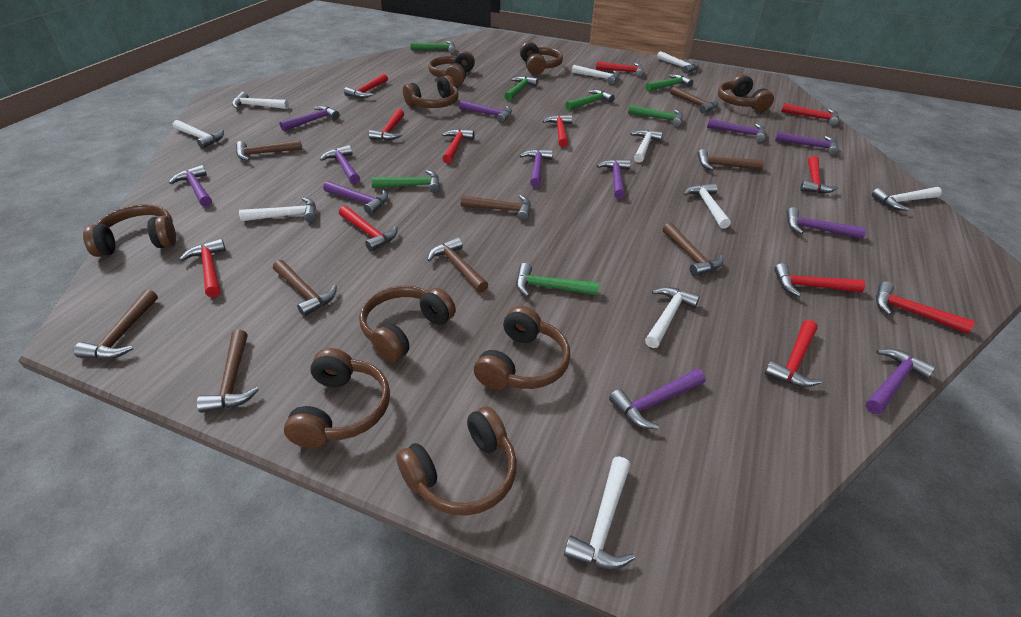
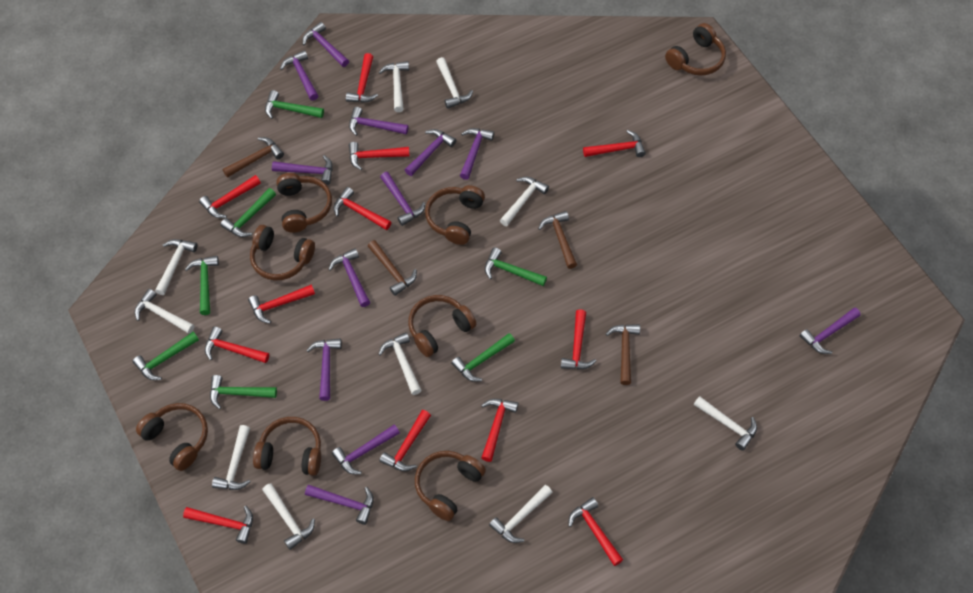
brown hammer: [74,289,158,359] [197,330,259,413] [236,139,302,161] [273,260,337,317] [427,237,488,293] [461,195,531,221] [663,223,723,277] [670,86,718,114] [697,149,764,170] = 9 -> [223,137,284,178] [368,240,417,296] [538,211,577,269] [606,324,640,385] = 4
brown headphones: [83,204,176,257] [284,348,390,448] [359,286,456,362] [396,406,517,516] [403,75,459,108] [428,51,475,86] [474,306,571,390] [520,41,563,75] [718,74,774,112] = 9 -> [136,403,208,471] [250,225,315,281] [253,417,321,476] [276,173,332,233] [408,295,476,357] [415,451,486,521] [425,185,485,245] [665,23,726,76] = 8

